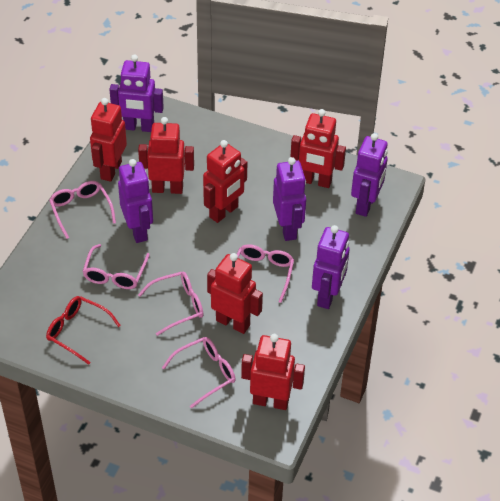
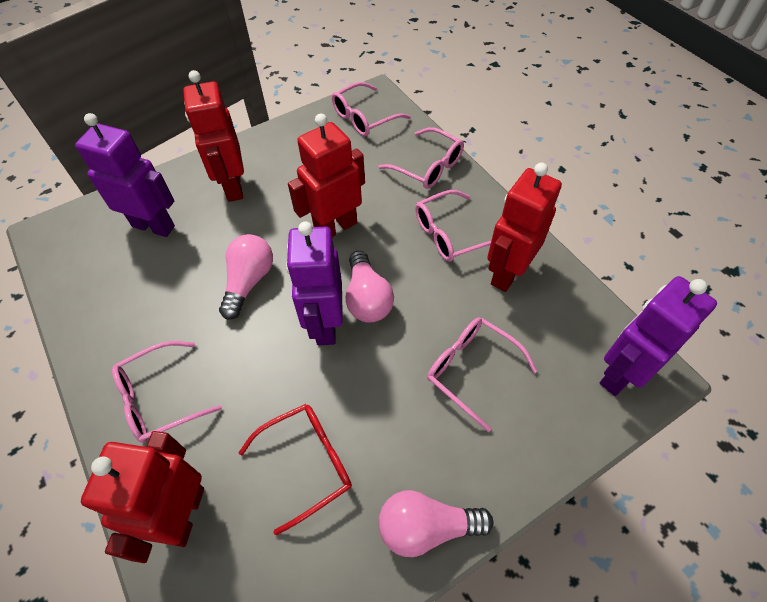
pink light bulb: none = 0 -> [219,234,273,320] [345,251,394,323] [378,490,493,557] = 3
purple robot: [109,54,164,132] [118,159,153,243] [273,157,306,241] [312,225,350,309] [351,133,388,217] = 5 -> [75,113,175,237] [286,221,343,345] [600,276,717,396] = 3
red robot: [90,98,127,182] [138,117,194,194] [203,140,247,223] [207,253,263,334] [241,334,305,410] [290,109,346,188] = 6 -> [81,431,204,563] [183,70,244,202] [288,113,365,237] [487,163,562,292] = 4

